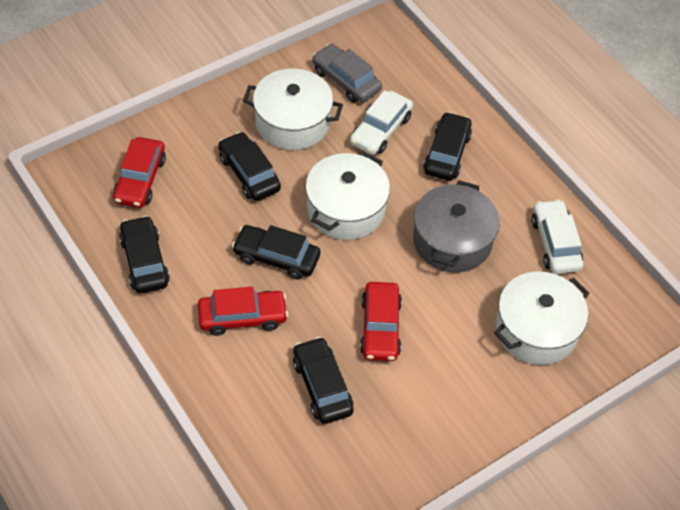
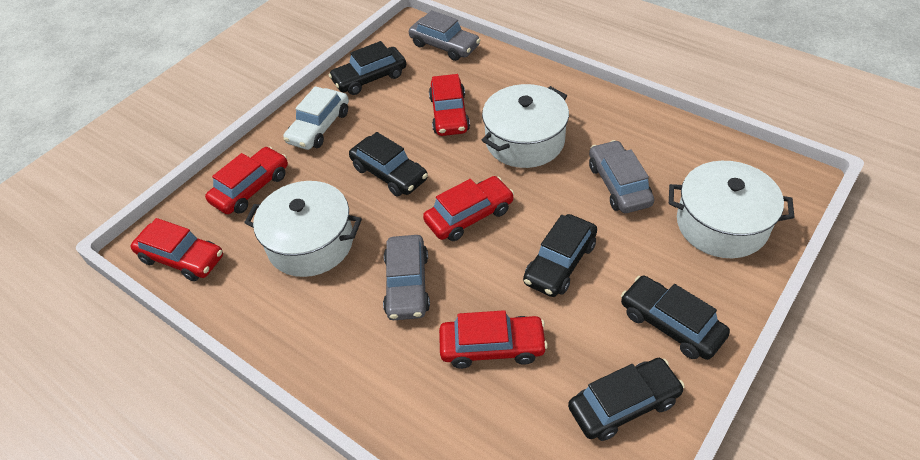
grey car: [312,44,382,103] = 1 -> [383,235,430,320] [409,10,480,61] [589,140,654,213] = 3
grey pot: [413,180,500,273] = 1 -> none = 0
red car: [113,137,166,208] [198,287,288,336] [360,282,402,361] = 3 -> [131,218,223,281] [205,146,288,214] [423,176,514,241] [429,74,470,136] [439,310,548,369] = 5
white car: [350,90,413,155] [531,199,583,274] = 2 -> [284,86,349,150] = 1

